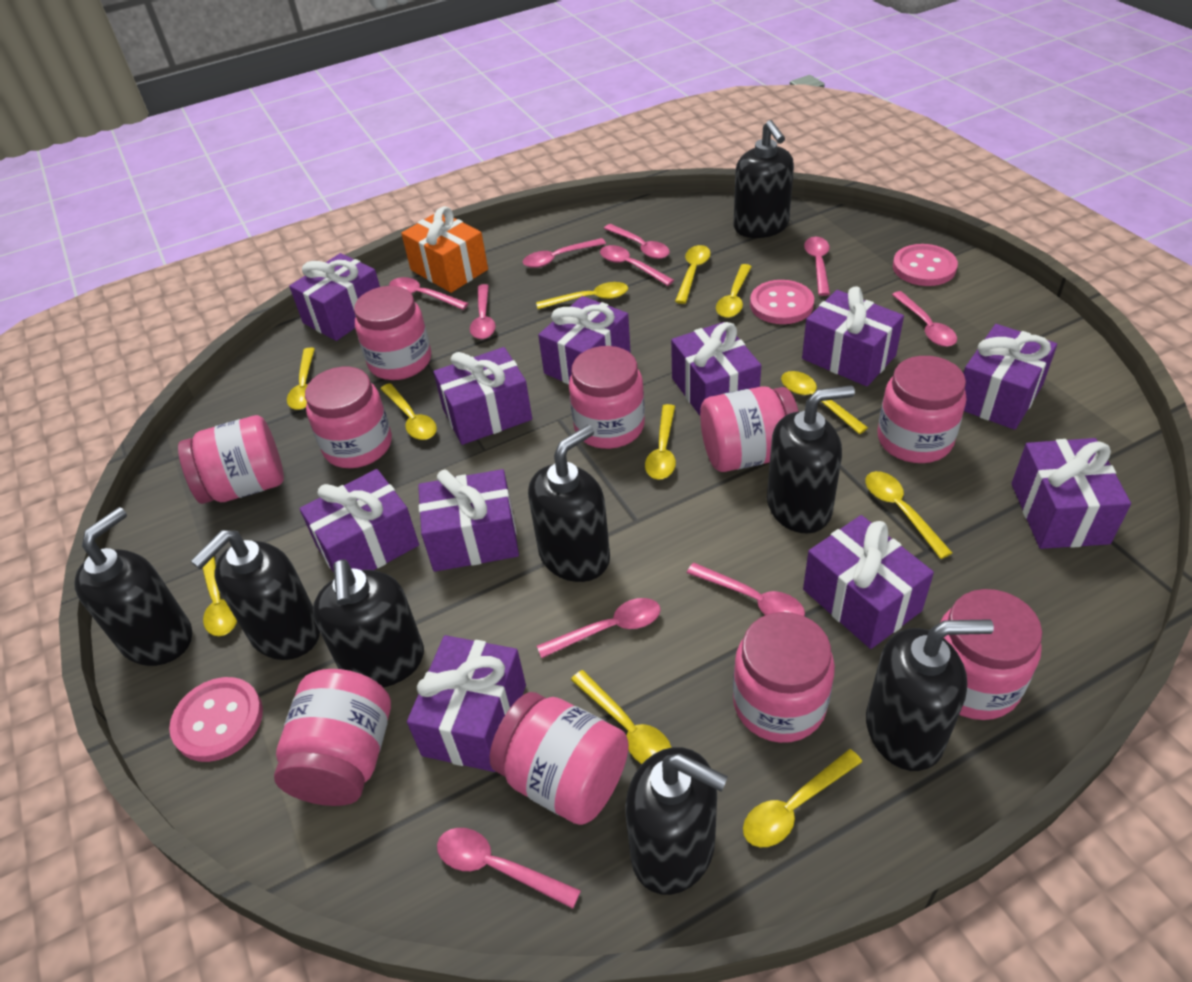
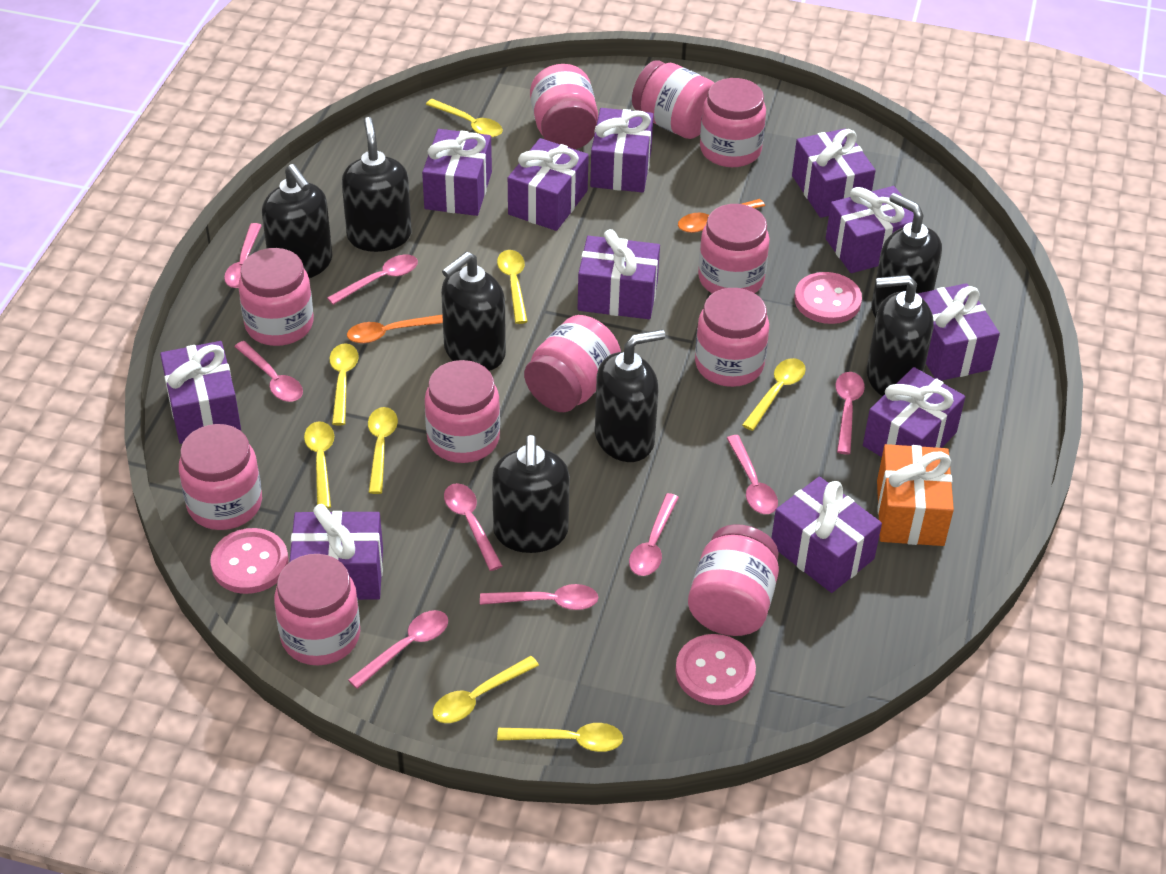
black soap dispenser: [74,507,192,666] [191,530,320,660] [313,559,424,687] [528,425,610,582] [625,747,728,895] [734,120,794,238] [767,385,855,533] [866,619,994,771] = 8 -> [262,164,332,278] [342,117,412,252] [441,252,506,371] [492,435,570,553] [595,329,665,462] [867,275,934,396] [871,193,942,317] = 7
orange spoon: none = 0 -> [347,315,443,343] [678,199,765,233] = 2
pink jar: [178,415,284,504] [274,669,391,806] [305,367,392,468] [354,286,431,380] [490,692,629,825] [569,346,645,449] [700,386,799,472] [733,612,835,743] [877,356,966,463] [940,589,1042,720] = 10 -> [179,424,262,530] [238,248,314,346] [274,554,360,665] [425,360,500,463] [524,315,621,412] [530,64,598,149] [632,60,714,139] [688,524,779,636] [695,288,769,387] [698,204,770,294] [700,78,766,167] = 11
pink spoon: [389,277,469,310] [437,828,581,909] [470,284,496,339] [523,238,606,268] [537,598,661,658] [600,245,674,286] [604,224,670,259] [687,563,805,616] [804,237,830,296] [892,291,957,347] = 10 -> [224,223,262,288] [234,341,303,402] [327,255,418,305] [348,610,448,689] [444,483,502,571] [480,584,599,610] [629,493,679,576] [727,435,778,514] [835,372,865,454] = 9
yellow spoon: [202,557,237,636] [287,347,315,410] [380,383,437,440] [536,282,628,309] [571,670,672,764] [645,404,676,480] [675,245,711,304] [716,264,752,318] [743,749,862,847] [781,371,868,434] [865,471,952,559] = 11 -> [304,421,334,509] [329,343,359,425] [368,407,398,494] [426,99,503,137] [433,656,539,723] [497,250,528,324] [497,723,623,752] [742,358,806,431] = 8

